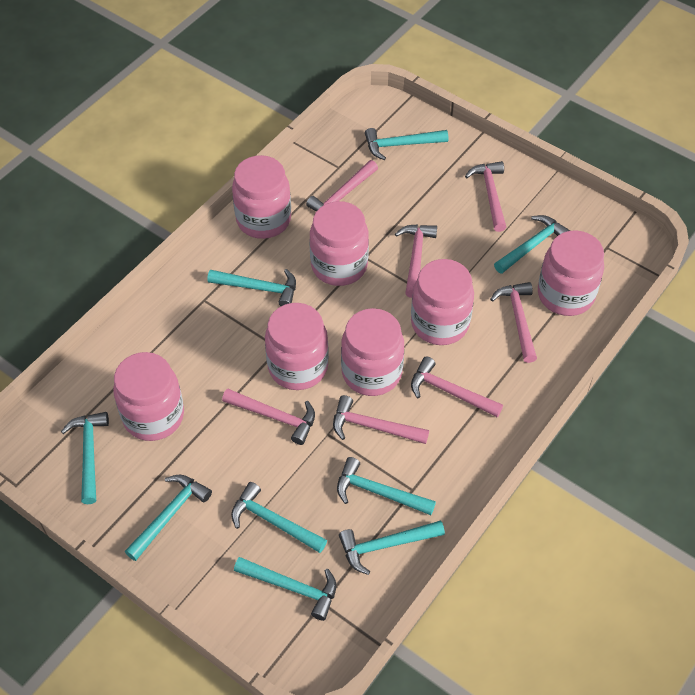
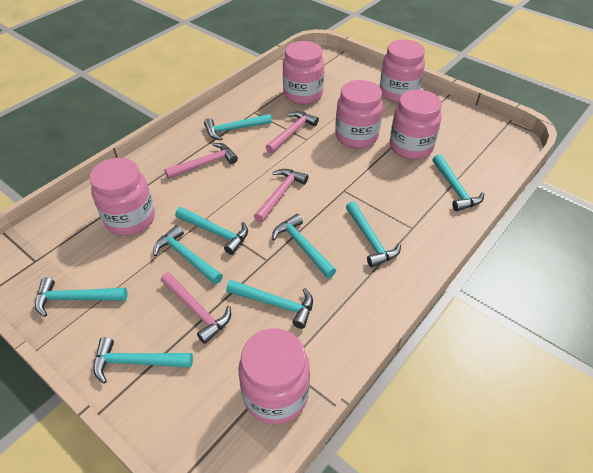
pink hammer: [222,388,315,445] [306,160,378,211] [333,395,429,444] [395,224,437,298] [411,356,503,417] [465,161,506,232] [490,282,537,363] = 7 -> [161,272,231,344] [164,143,238,179] [254,169,308,223] [266,111,319,153] = 4
pink jar: [113,352,184,441] [232,155,291,239] [265,303,329,390] [310,201,369,286] [341,308,404,396] [411,259,474,345] [538,230,604,316] = 7 -> [90,158,155,236] [238,328,310,424] [283,41,324,105] [335,80,383,149] [380,39,425,103] [390,90,442,159] = 6

